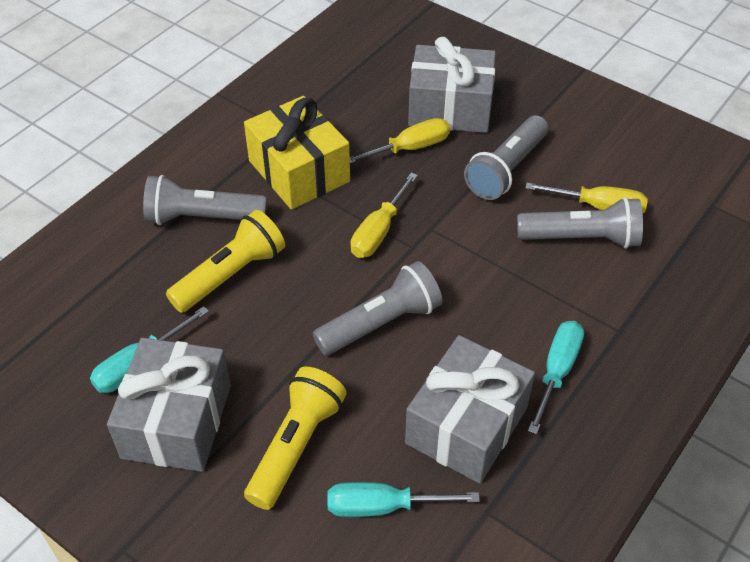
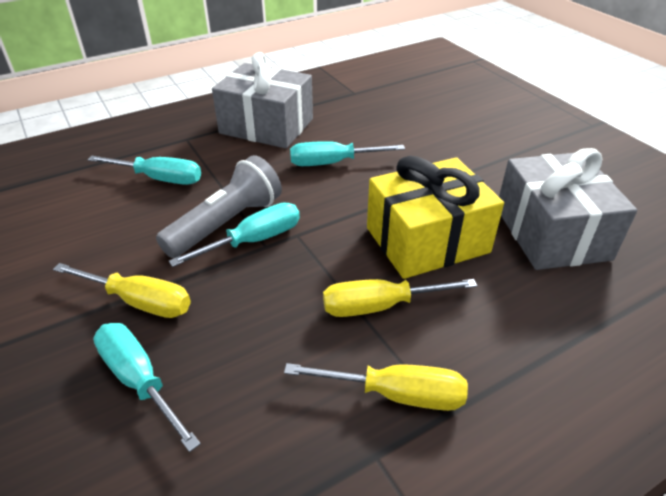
grey flashlight: [143,175,267,225] [313,261,442,355] [464,115,548,200] [517,197,643,249] = 4 -> [156,155,282,258] = 1
grey gift: [107,338,231,472] [405,335,535,484] [408,37,496,133] = 3 -> [212,52,313,149] [499,148,637,270] = 2
turquoise screwdriver: [90,306,209,393] [327,482,480,517] [528,321,584,434] = 3 -> [88,156,201,185] [93,323,201,452] [169,202,300,267] [290,141,405,166] = 4
yellow flashlight: [166,210,285,313] [244,367,347,510] = 2 -> none = 0

